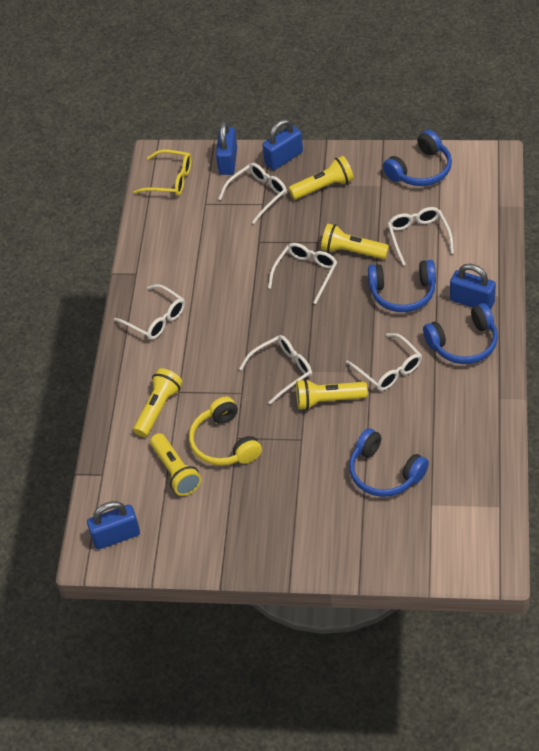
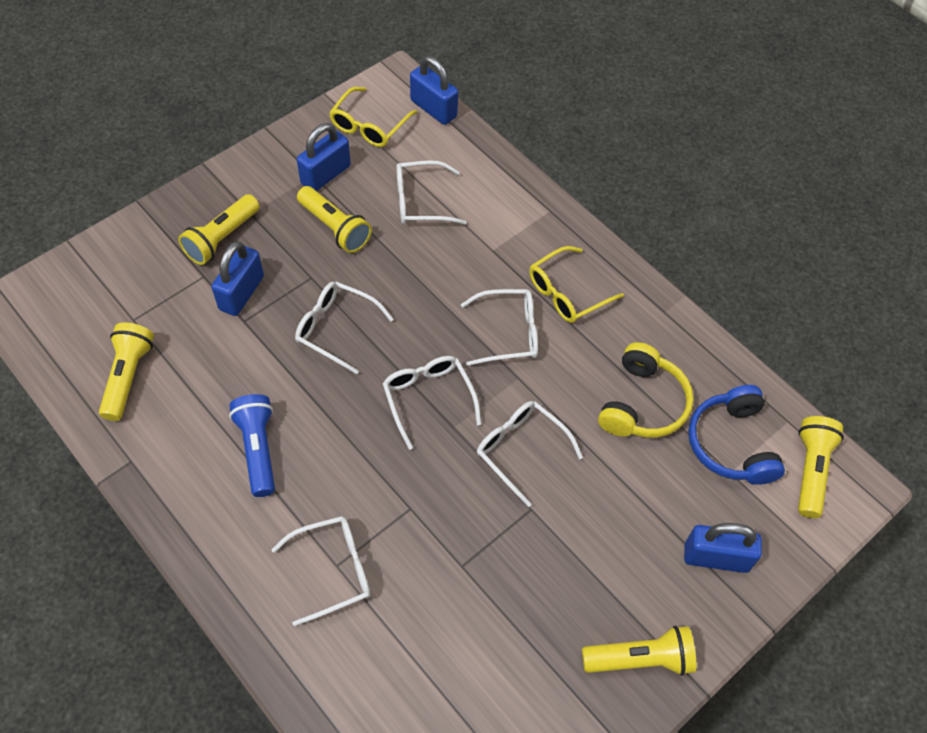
blue flashlight: none = 0 -> [229,394,275,497] = 1
blue headphones: [349,428,429,497] [368,260,436,312] [383,130,452,186] [423,303,498,364] = 4 -> [688,385,785,485] = 1
yellow glasses: [134,150,192,196] = 1 -> [329,87,417,147] [529,246,624,323] = 2

